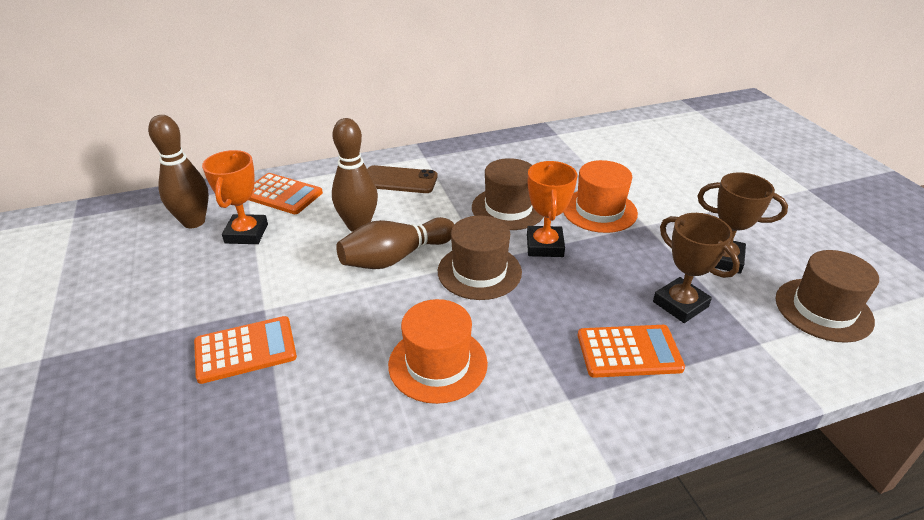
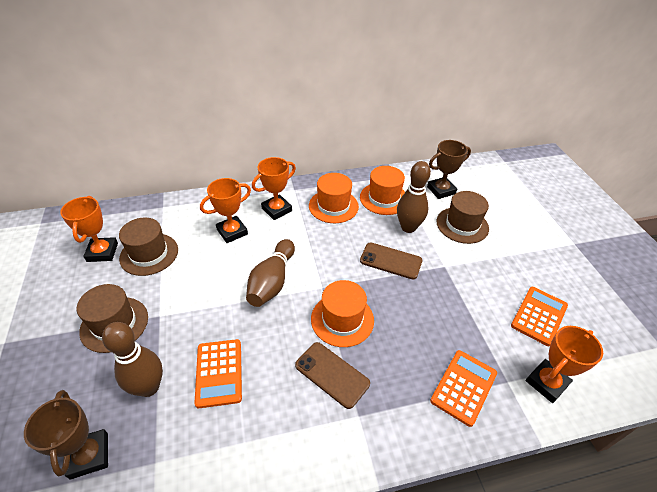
brown phone: [367,165,438,193] = 1 -> [295,342,370,409] [360,242,422,279] = 2
orange hat: [388,299,488,404] [563,160,638,233] = 2 -> [309,173,359,223] [311,280,374,347] [360,166,405,215] = 3
orange trophy: [202,150,268,244] [527,161,577,257] = 2 -> [60,196,118,262] [200,178,251,243] [252,157,296,220] [526,326,603,403] = 4

